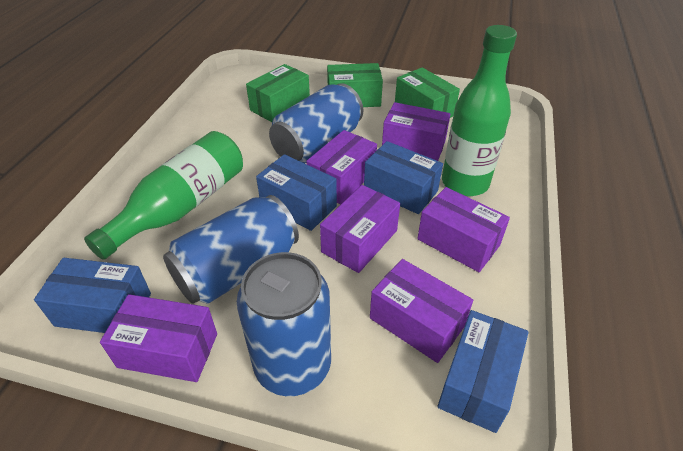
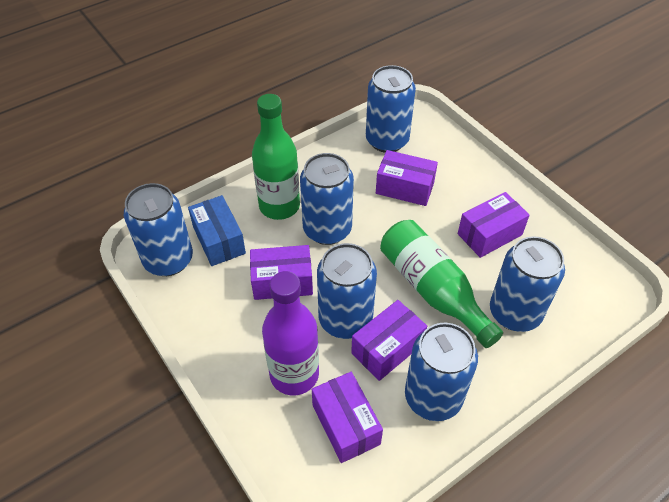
blue box: [34,258,151,333] [256,154,337,231] [364,141,443,214] [437,310,529,433] = 4 -> [188,195,246,266] = 1
blue can: [163,195,299,304] [237,252,331,396] [269,83,363,163] = 3 -> [124,183,193,276] [300,153,354,245] [317,243,377,339] [366,65,416,153] [405,323,478,421] [490,236,565,332] = 6
green box: [246,64,310,122] [327,63,383,107] [395,67,460,118] = 3 -> none = 0
purple bottle: none = 0 -> [262,271,319,395] = 1
purple box: [100,294,217,382] [306,130,377,205] [320,185,400,273] [370,259,473,363] [382,102,450,161] [417,187,510,272] = 6 -> [250,245,313,300] [312,372,383,463] [351,300,427,381] [376,150,438,206] [458,192,530,258] = 5

